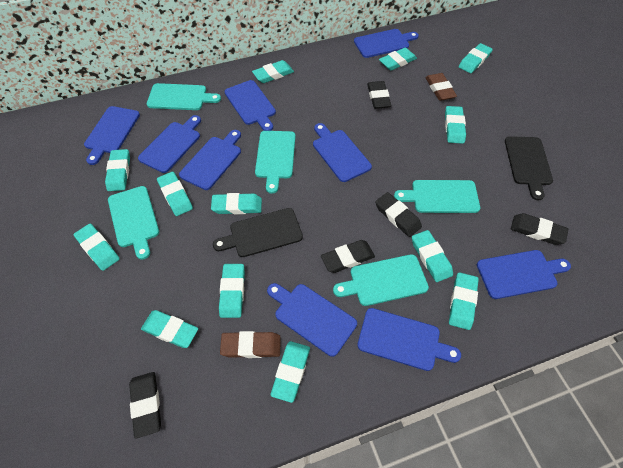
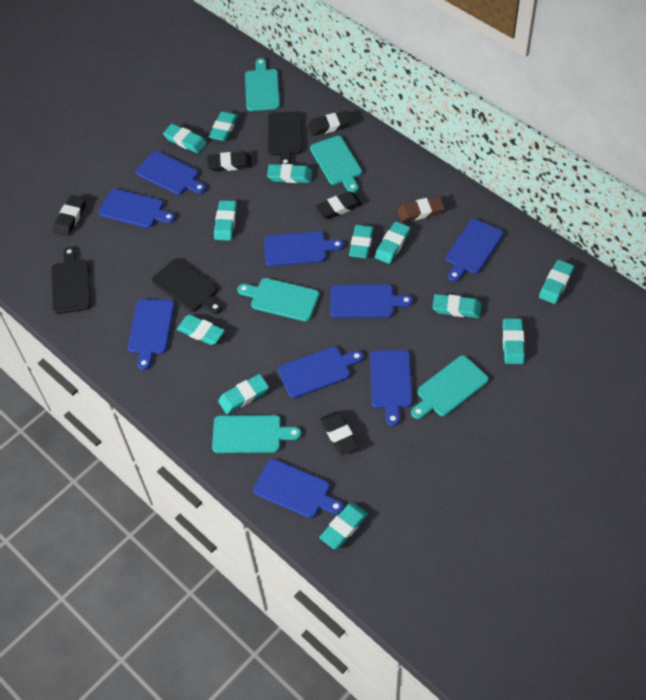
black cutting board: [213,208,303,257] [505,136,553,201] = 2 -> [51,247,91,314] [152,259,222,314] [268,111,303,165] = 3
brown eraser: [220,331,281,358] [425,73,457,101] = 2 -> [397,196,445,222] = 1
turquoise eraser: [73,224,120,271] [105,149,130,191] [141,310,198,348] [157,172,193,216] [211,193,262,214] [219,264,245,318] [252,60,294,83] [271,341,310,403] [379,48,417,71] [412,230,453,282] [445,106,466,144] [449,272,479,330] [459,43,493,73] = 13 -> [163,124,207,153] [177,315,225,345] [209,111,238,141] [214,200,237,241] [218,374,269,414] [267,164,312,183] [319,503,368,549] [349,225,374,258] [375,222,410,264] [432,294,481,318] [503,318,525,364] [539,260,574,304] = 12

